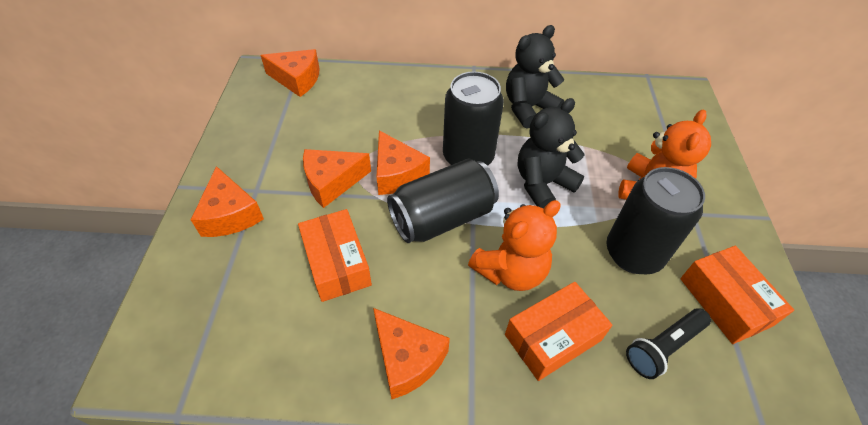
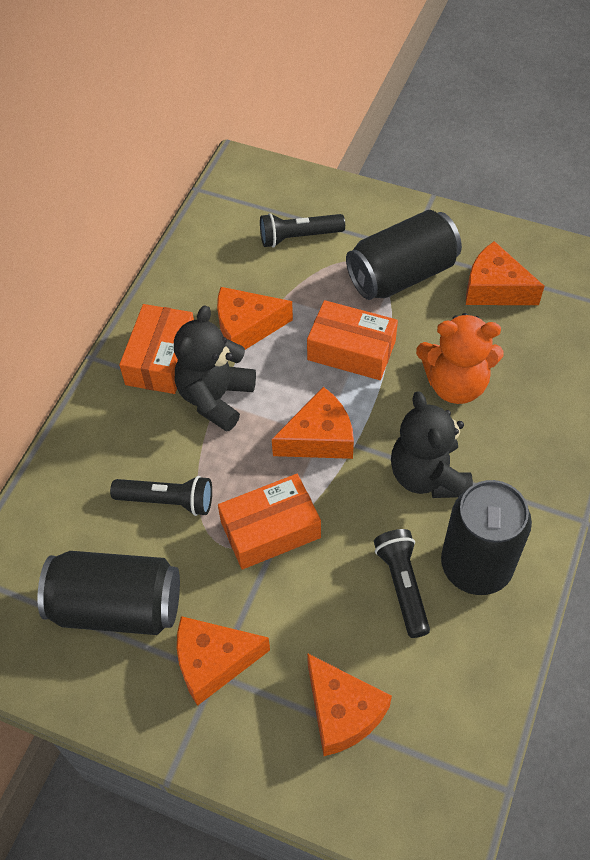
black flashlight: [626,308,711,379] = 1 -> [110,476,212,516] [260,213,345,248] [374,529,430,638] = 3
orange teddy bear: [468,200,561,291] [618,110,711,200] = 2 -> [416,313,504,404] = 1

